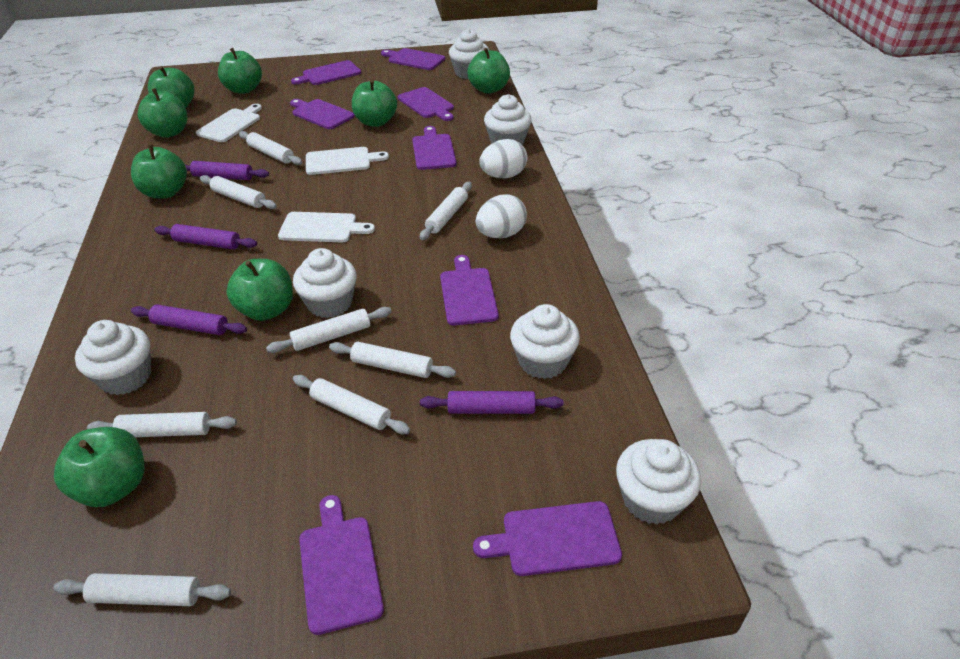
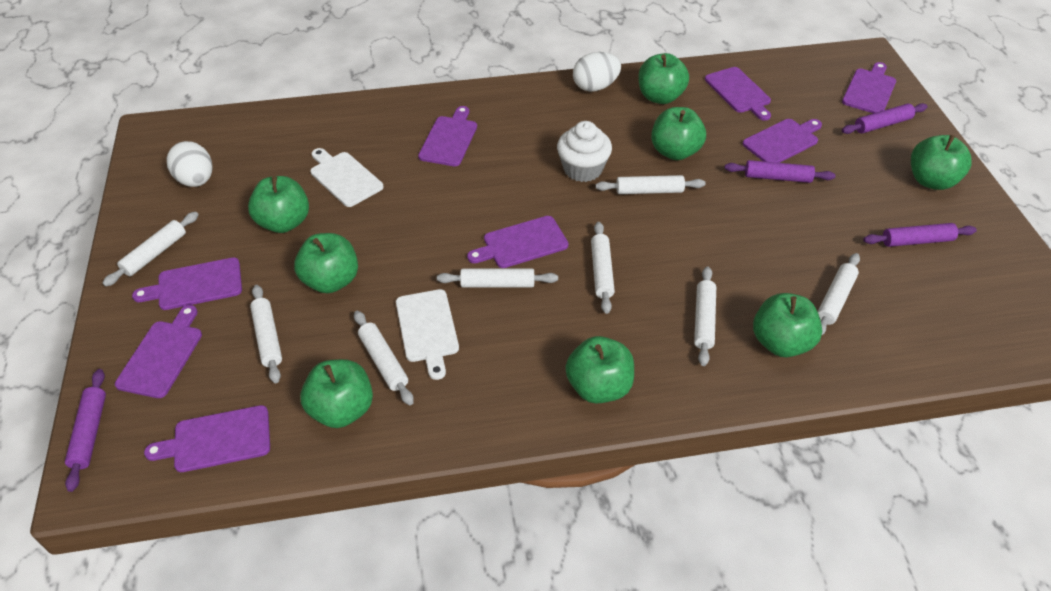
white cupcake: [75,320,151,395] [293,248,357,318] [449,29,489,79] [484,94,532,145] [510,304,580,379] [616,439,701,525] = 6 -> [557,121,612,182] = 1
white cutting board: [196,104,262,142] [278,212,375,242] [306,147,389,175] = 3 -> [310,148,384,207] [396,289,459,380] = 2

